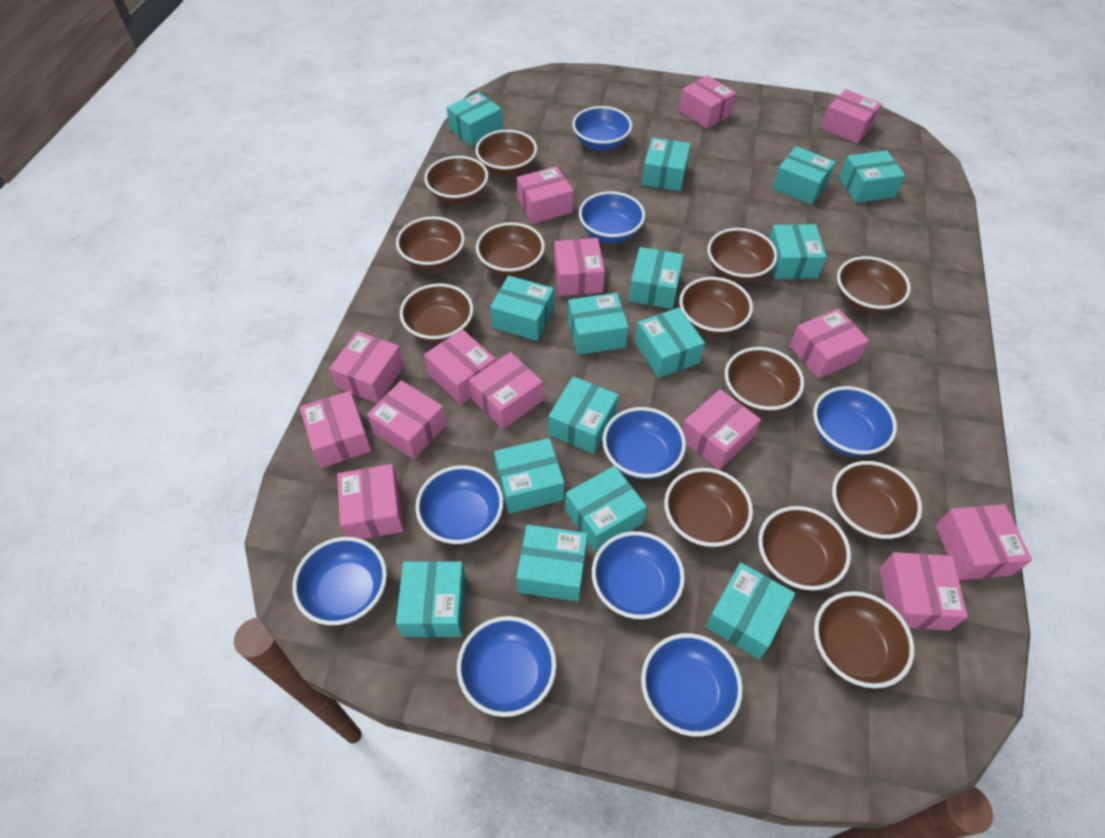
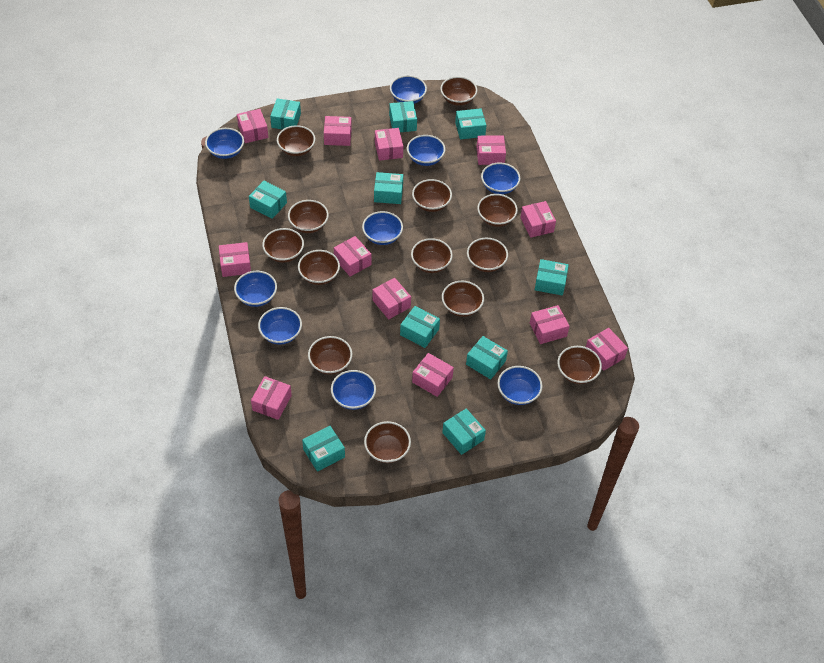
pink box: [300,391,371,468] [329,331,404,403] [337,464,404,539] [367,381,447,459] [424,329,496,405] [469,352,543,429] [517,166,573,224] [554,238,605,296] [679,75,736,129] [682,389,761,470] [790,308,869,379] [821,89,882,143] [879,552,968,631] [935,504,1032,580] = 14 -> [219,242,251,277] [237,109,268,143] [251,376,292,420] [324,116,352,146] [334,236,372,277] [372,278,411,319] [375,128,403,161] [412,353,454,397] [476,135,506,165] [520,201,556,238] [530,305,570,344] [586,328,628,371] = 12
turquoise box: [396,561,466,637] [447,92,503,146] [490,276,554,341] [494,438,564,514] [516,525,588,602] [548,376,619,454] [565,466,647,551] [568,293,629,355] [629,247,684,309] [635,308,705,378] [642,137,691,191] [705,562,795,659] [769,224,826,279] [773,146,836,205] [839,150,905,203] = 15 -> [249,181,287,219] [270,98,301,130] [302,426,345,472] [374,172,403,204] [389,101,417,132] [400,306,440,348] [442,408,486,455] [455,108,487,139] [466,336,508,379] [535,259,569,296] = 10

